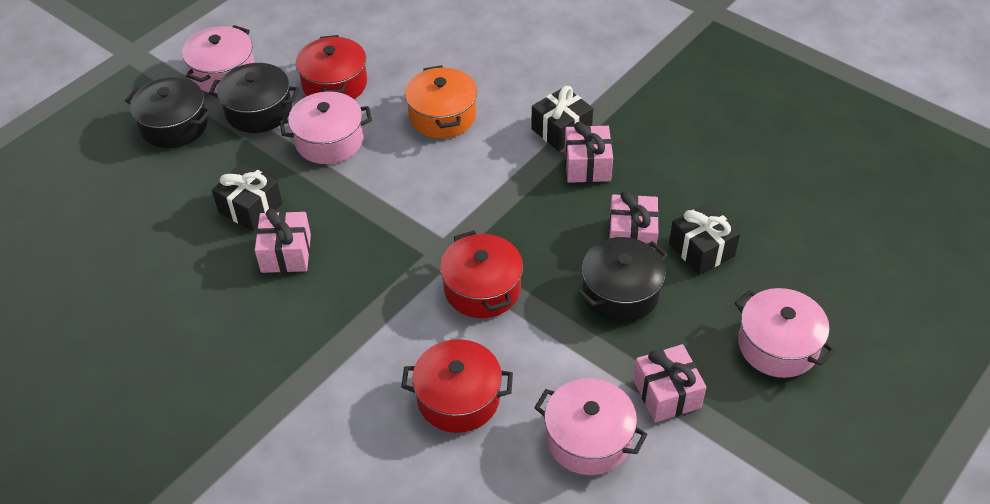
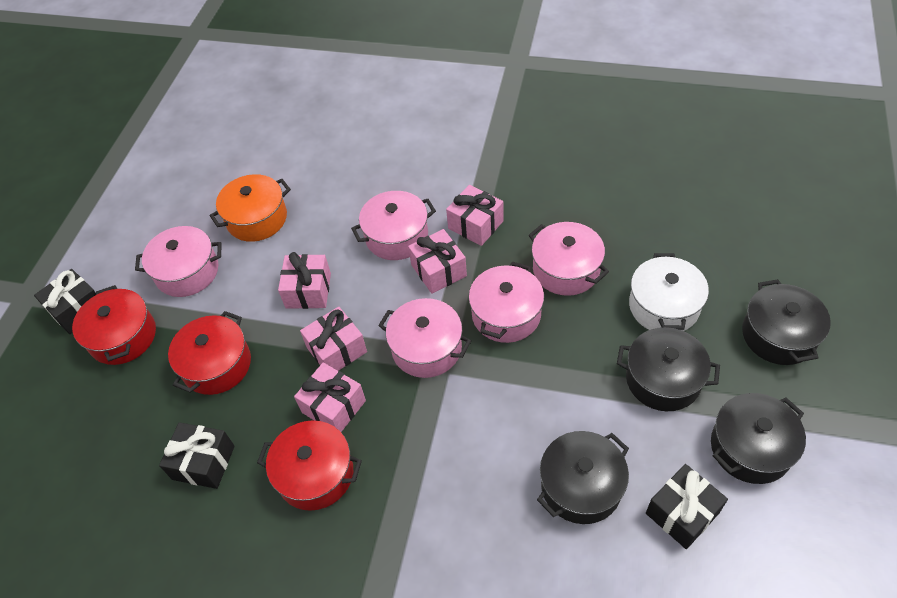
black pot: [125,77,212,148] [209,63,299,133] [578,237,668,322] = 3 -> [537,431,629,524] [617,327,720,411] [711,393,806,484] [742,279,831,365] = 4
pink gift: [255,209,311,273] [564,122,613,183] [608,191,659,247] [633,344,706,423] = 4 -> [278,252,331,309] [294,363,366,432] [300,307,367,371] [408,229,467,294] [446,185,504,246] = 5
pink pot: [182,25,255,93] [280,91,372,164] [534,378,647,475] [735,288,835,378] = 4 -> [135,226,222,297] [351,191,436,260] [378,298,471,378] [469,261,544,343] [528,222,609,296] = 5
white pot: none = 0 -> [629,253,709,331] = 1

